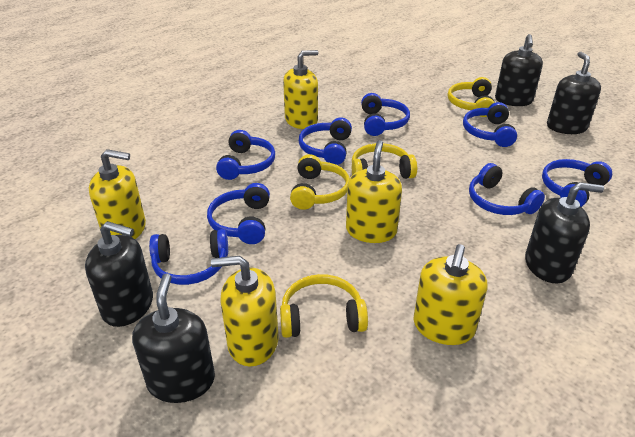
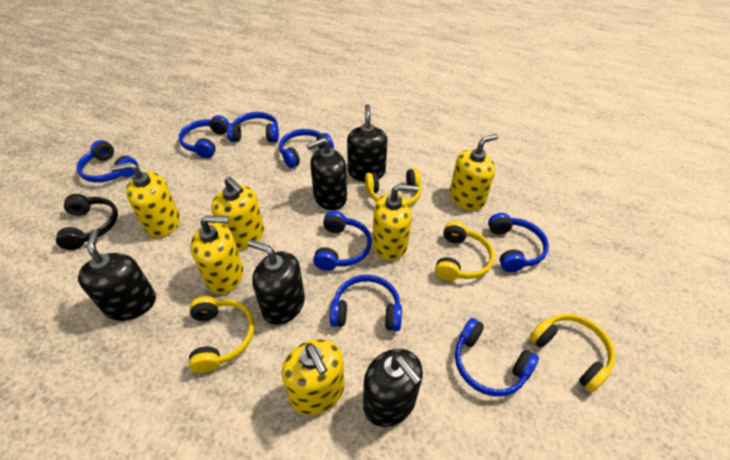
black headphones: none = 0 -> [56,194,118,250] = 1
yellow soap dispenser: [89,149,146,239] [211,256,278,367] [283,50,318,129] [346,140,402,243] [413,244,487,345] = 5 -> [110,162,180,238] [191,215,243,294] [211,177,264,250] [282,339,345,415] [372,184,418,261] [450,134,498,211] = 6

